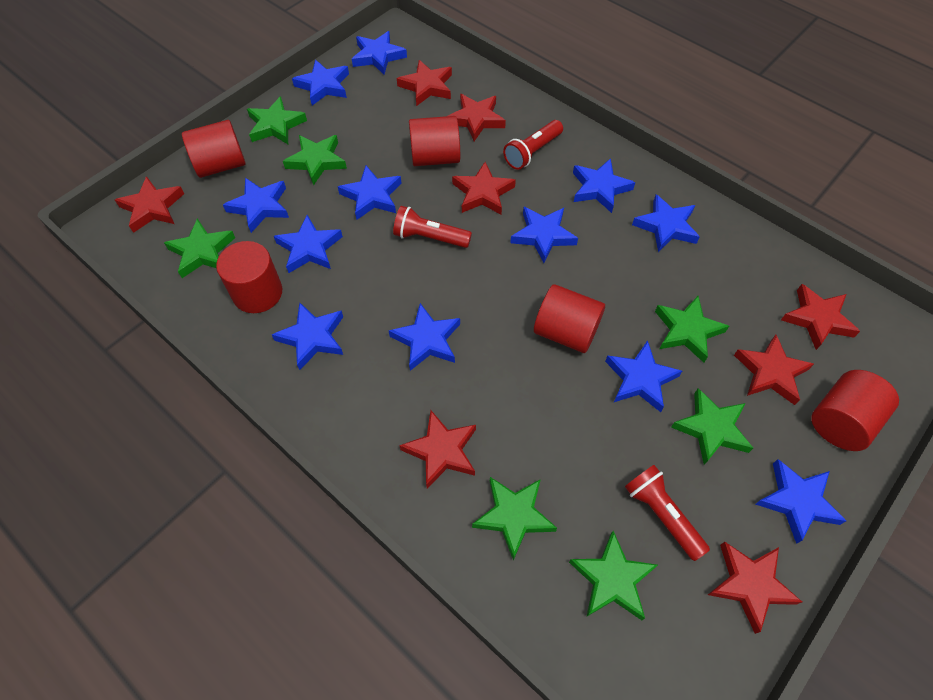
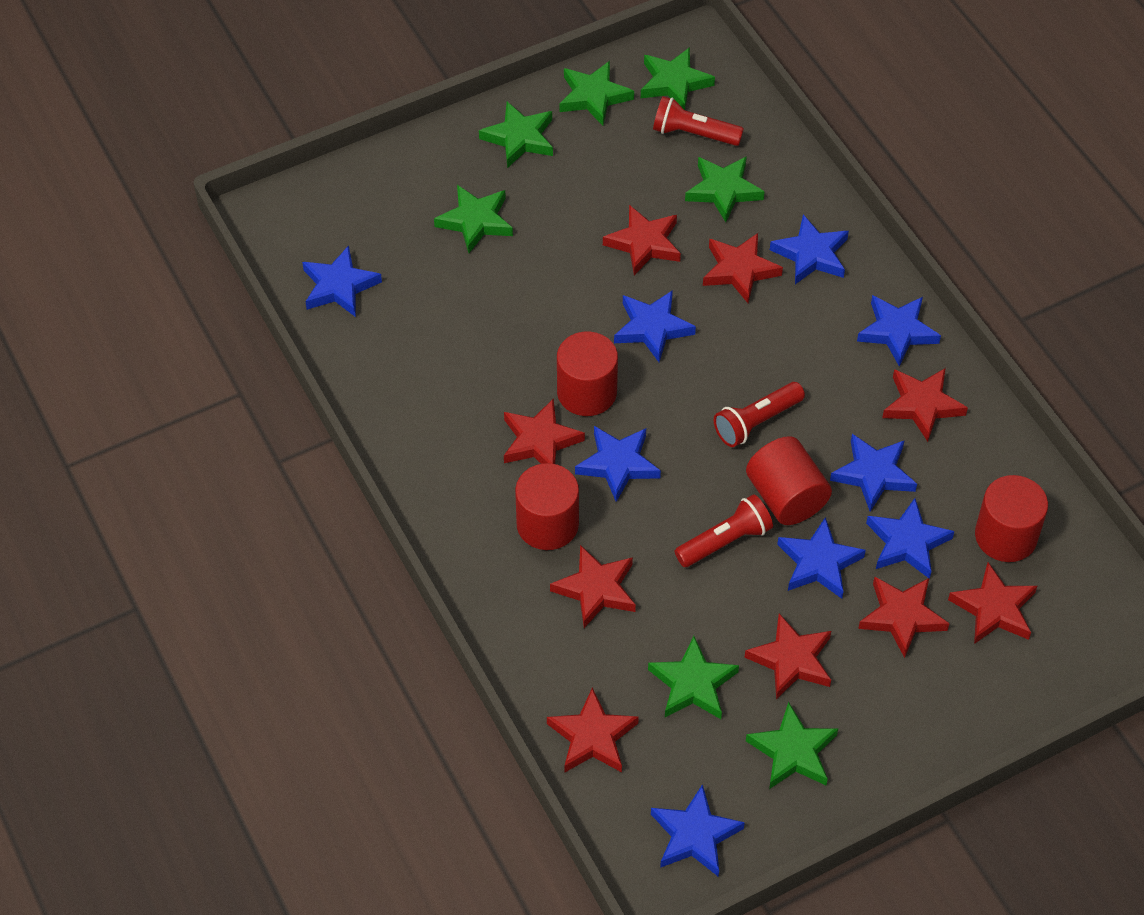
blue star: [223,178,289,233] [272,302,343,370] [274,215,343,273] [292,59,349,105] [338,166,402,220] [352,31,407,74] [389,303,460,371] [510,207,578,263] [573,158,635,213] [605,340,682,412] [632,194,700,252] [755,459,846,544] = 12 -> [302,245,382,317] [575,426,661,502] [614,290,696,362] [651,784,745,877] [770,214,849,284] [777,517,866,599] [830,434,917,512] [857,295,941,367] [866,498,955,579] = 9
red cylinder: [182,120,246,178] [216,241,282,313] [409,116,460,166] [534,284,605,353] [811,370,899,451] = 5 -> [515,463,579,550] [557,332,618,416] [746,436,832,525] [975,475,1048,562] = 4
red star: [115,176,184,233] [397,60,452,106] [399,410,476,489] [448,94,506,141] [452,162,516,215] [708,542,802,634] [734,335,814,405] [781,284,860,350] = 8 -> [504,399,585,464] [547,687,639,773] [550,545,636,628] [603,205,681,275] [703,233,783,303] [744,614,831,699] [858,577,950,658] [882,368,968,442] [948,562,1037,644] = 9

